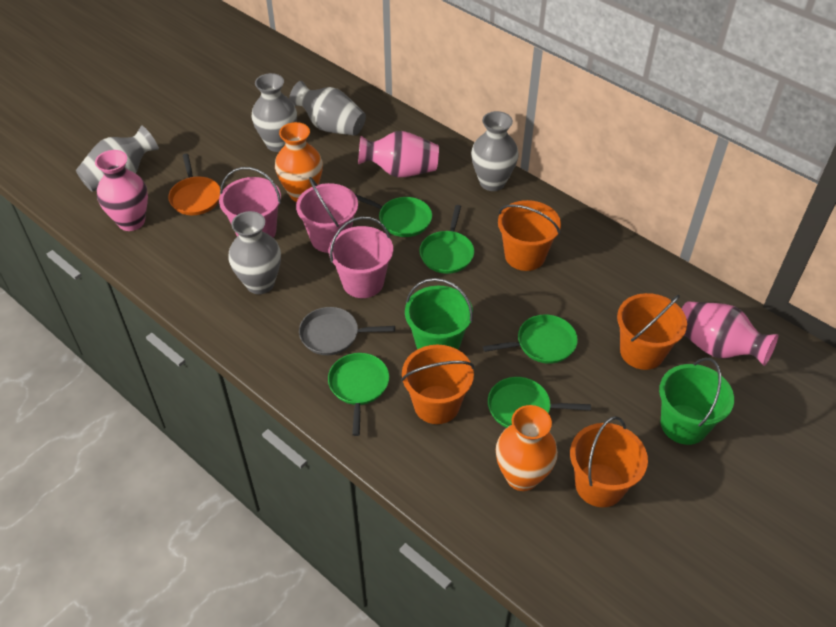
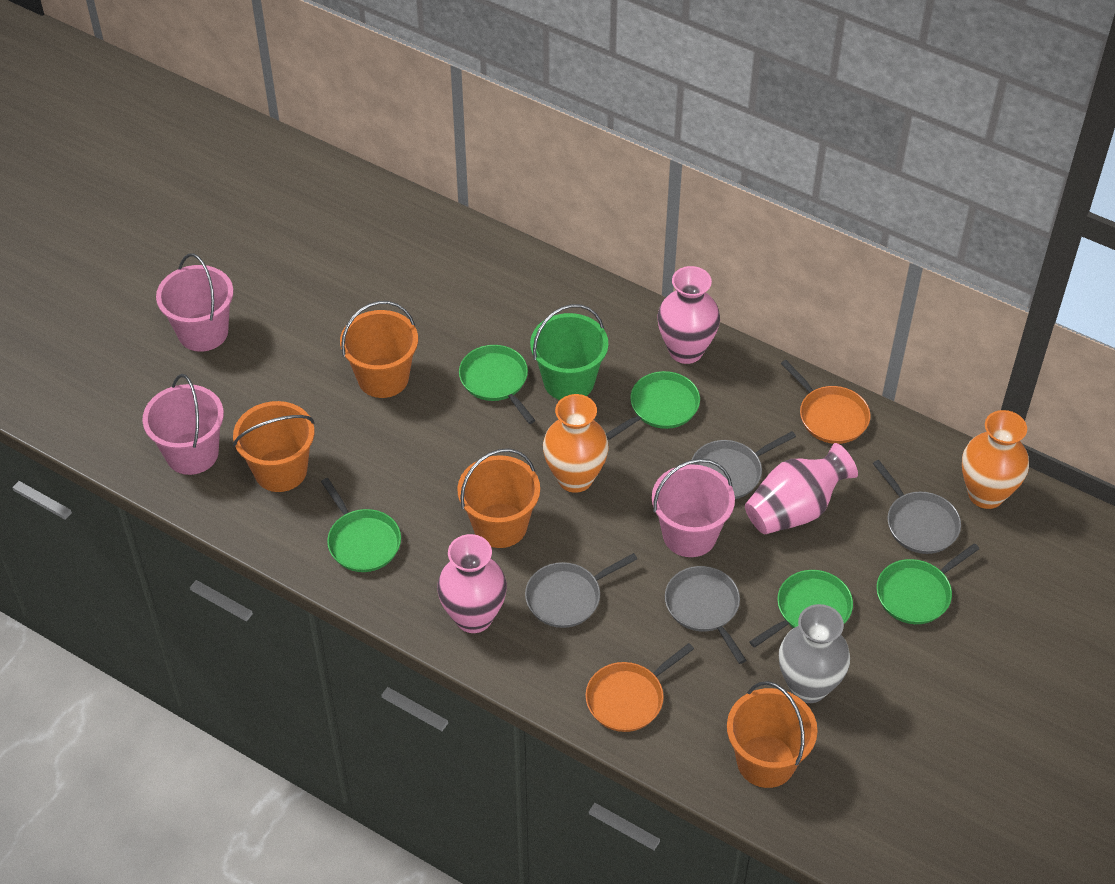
green bucket: [405,278,473,350] [659,358,734,445] = 2 -> [530,304,608,400] = 1
grey pan: [299,307,395,355] = 1 -> [525,553,637,628] [665,566,746,664] [692,431,796,499] [873,460,961,554] = 4
grey vase: [76,125,159,192] [229,211,281,294] [251,73,297,152] [289,81,366,136] [471,111,519,191] = 5 -> [779,604,850,703] = 1
orange pan: [168,154,220,215] = 1 -> [585,643,694,732] [781,360,871,444] = 2

